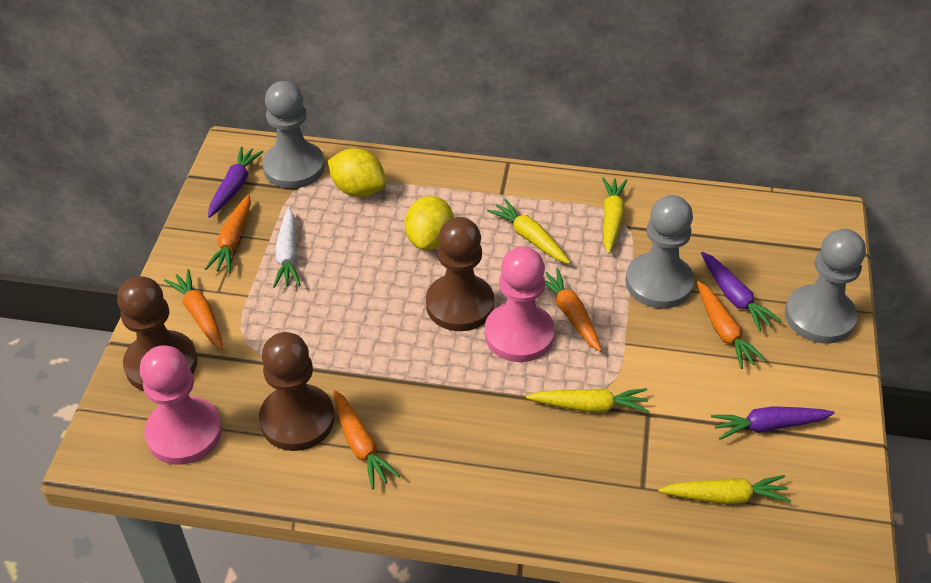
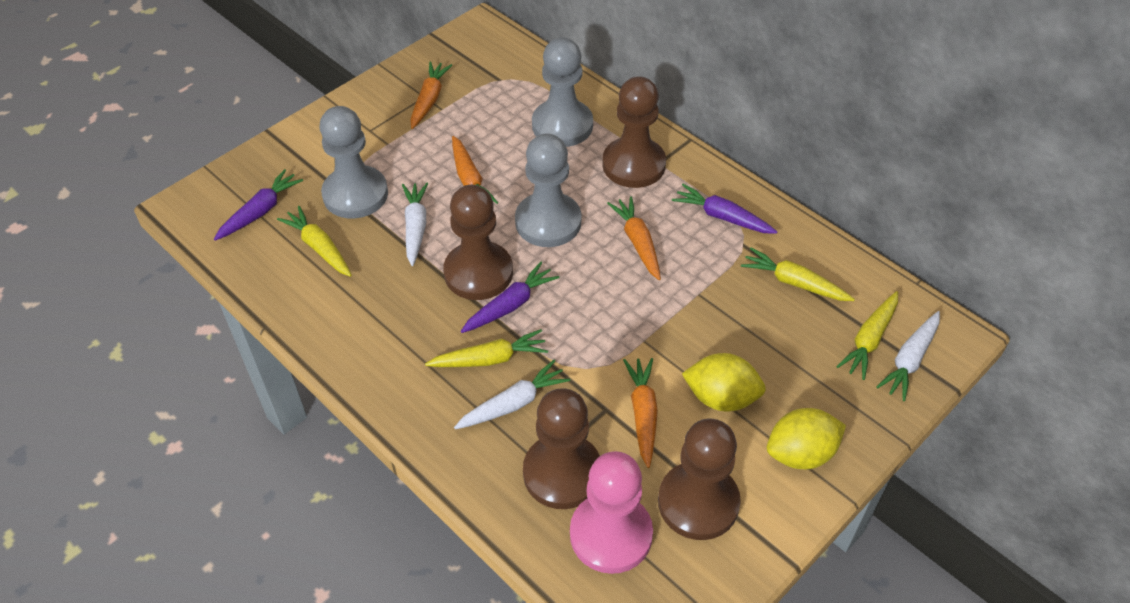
brown pawn: [117,276,198,391] [259,332,335,451] [426,217,494,331] = 3 -> [443,185,513,300] [523,388,600,509] [602,76,666,188] [658,419,741,540] = 4
orange carrot: [164,269,223,349] [205,194,251,273] [333,390,400,489] [545,268,602,352] [697,281,766,369] = 5 -> [410,61,452,129] [452,136,498,204] [607,196,661,280] [623,358,658,468] = 4
pink pawn: [140,345,222,465] [485,247,555,362] = 2 -> [570,451,653,574] = 1
white carrot: [273,207,301,288] = 1 -> [402,183,428,266] [454,360,570,429] [876,311,940,401] = 3

